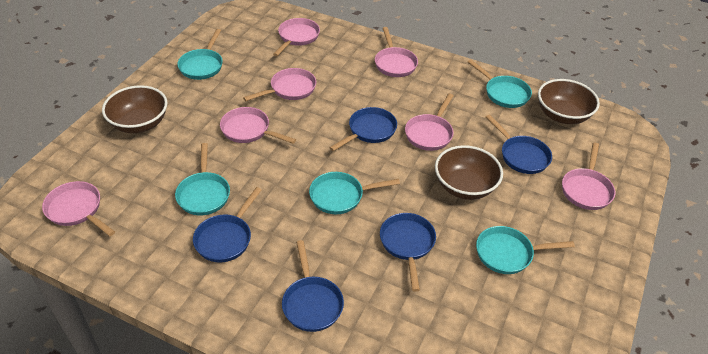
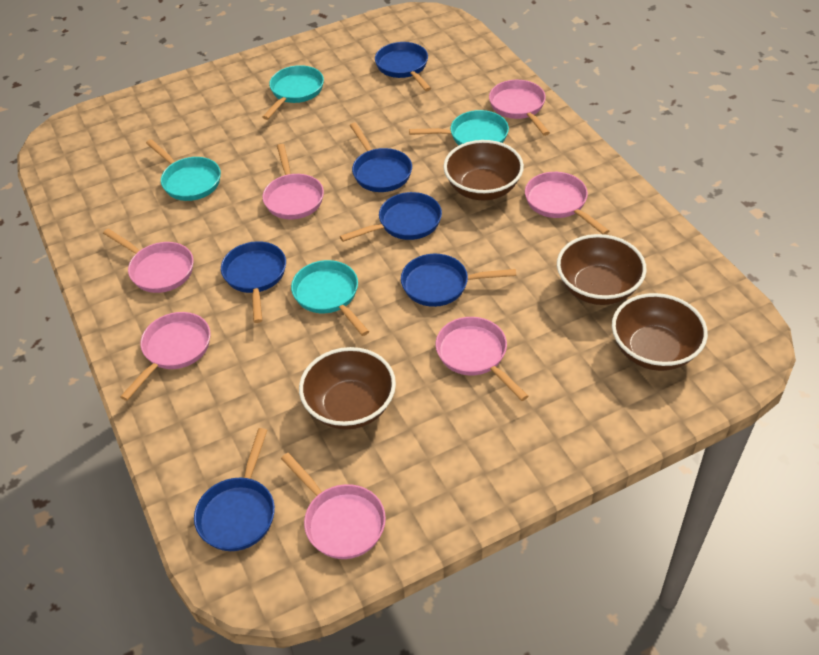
blue pan: [193,187,261,262] [282,240,344,332] [329,107,397,151] [380,213,436,292] [485,114,552,174] = 5 -> [194,428,275,551] [221,241,286,323] [340,192,442,242] [350,123,412,192] [375,42,431,91] [401,254,516,307] = 6
brown bowl: [102,85,168,133] [435,145,503,200] [538,79,600,124] = 3 -> [299,347,396,430] [444,140,524,200] [557,234,647,305] [612,293,708,371] = 4
turquoise pan: [175,143,230,216] [177,29,223,80] [309,172,400,214] [468,60,532,108] [476,226,575,274] = 5 -> [146,139,221,201] [262,65,324,120] [291,260,369,336] [409,110,509,145] = 4

